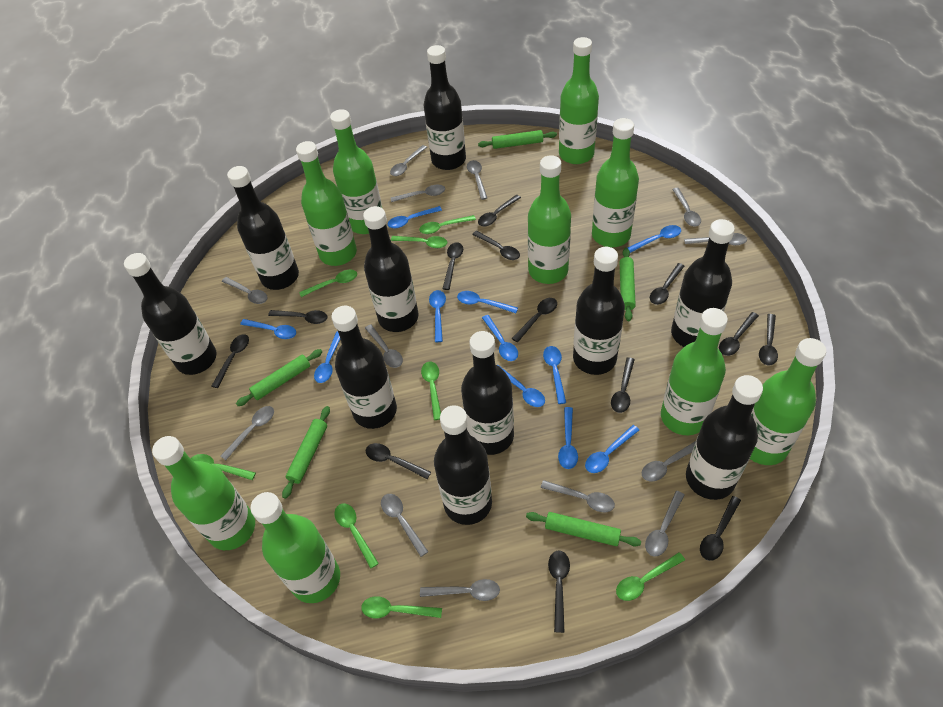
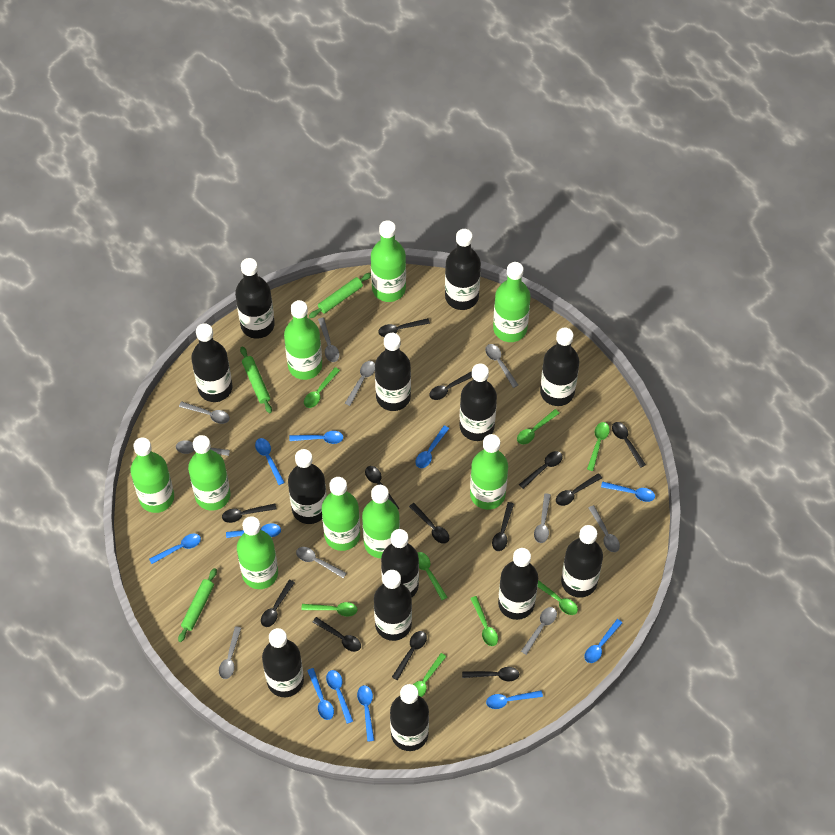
black bottle: [124,253,217,375] [227,166,299,290] [331,306,397,429] [363,206,419,332] [424,45,466,170] [434,405,492,525] [461,331,514,455] [573,247,625,375] [671,219,735,347] [686,375,763,500] = 10 -> [191,323,232,402] [235,258,275,339] [262,628,304,697] [288,449,327,524] [374,570,412,641] [375,333,411,411] [381,529,419,598] [390,684,429,751] [445,229,481,310] [460,364,497,441] [498,548,538,620] [540,328,579,406] [561,525,603,598] = 13
green rolling pin: [236,349,322,406] [282,406,330,499] [478,130,557,149] [526,512,641,546] [620,248,636,321] = 5 -> [178,568,217,642] [240,346,272,413] [309,273,371,318] = 3
grey spoon: [221,406,274,460] [222,277,268,304] [365,324,403,368] [381,494,428,557] [390,145,427,176] [391,185,445,202] [420,579,500,601] [467,160,487,200] [541,480,615,512] [642,441,696,481] [645,491,684,557] [672,188,701,226] [684,233,747,245] = 13 -> [176,440,230,456] [179,401,230,424] [219,626,241,679] [296,547,347,578] [318,317,340,362] [345,361,375,406] [485,344,518,388] [521,607,557,655] [534,493,551,543] [589,505,620,552] = 10

